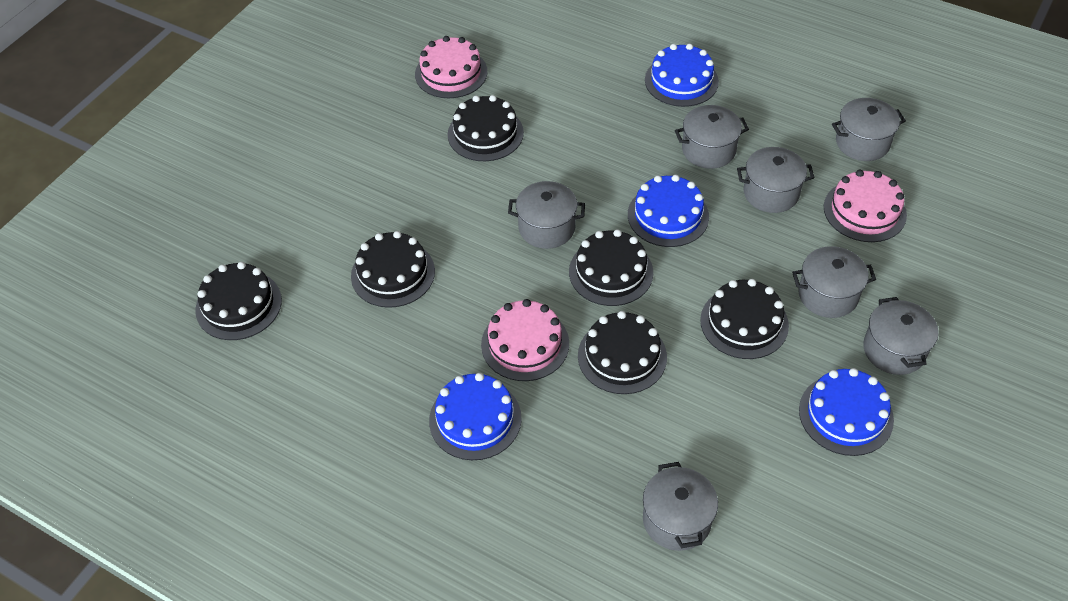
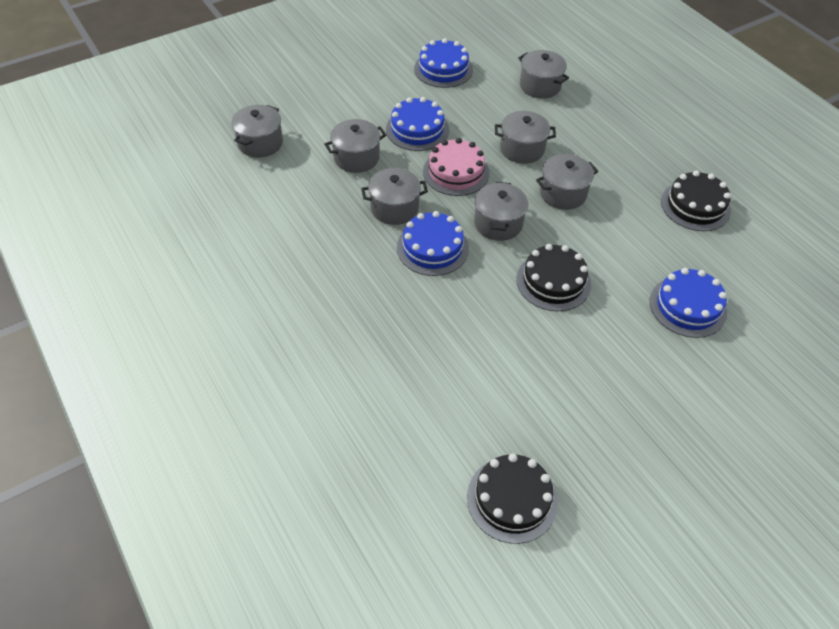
black cake: [195,262,282,340] [351,231,435,308] [448,95,524,161] [569,229,653,306] [578,311,667,394] [700,279,789,359] = 6 -> [467,453,558,544] [516,244,591,311] [661,171,731,231] = 3
pink cake: [415,36,488,98] [481,299,569,381] [824,170,907,242] = 3 -> [423,138,489,196] = 1

